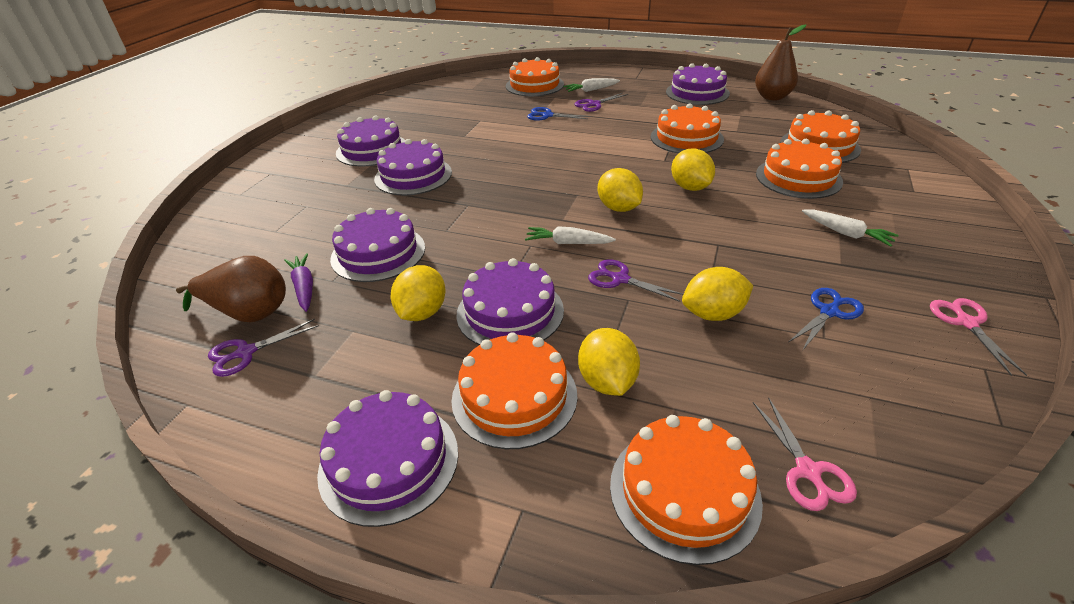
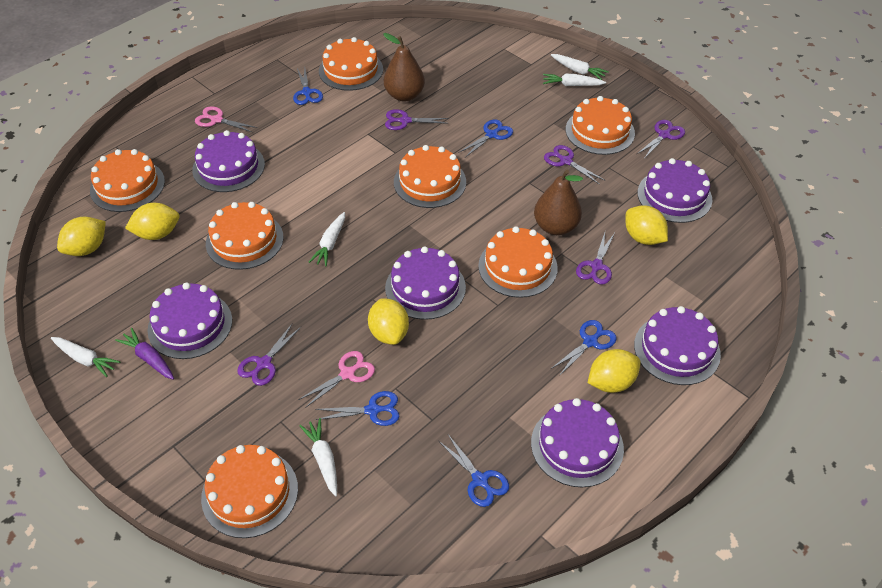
blue scissors: [527,107,589,121] [789,288,864,351] = 2 -> [293,69,323,105] [315,391,400,426] [439,435,509,507] [458,119,513,157] [551,320,617,376] = 5
orange cake: [451,332,578,449] [506,57,564,96] [610,415,763,565] [651,103,724,153] [756,139,843,199] [780,110,861,163] = 6 -> [90,149,165,212] [201,445,298,538] [206,202,284,270] [319,37,383,91] [394,145,466,208] [478,226,558,298] [566,96,635,155] = 7
purple scissors: [208,319,319,377] [574,93,628,112] [588,259,683,302] = 3 -> [237,323,301,386] [385,109,449,130] [544,145,604,185] [576,233,615,284] [637,120,685,159] = 5
white carrot: [525,226,616,244] [564,78,620,92] [802,209,899,247] = 3 -> [51,337,121,377] [299,418,337,496] [309,212,345,266] [543,74,606,86] [551,54,609,80] = 5

